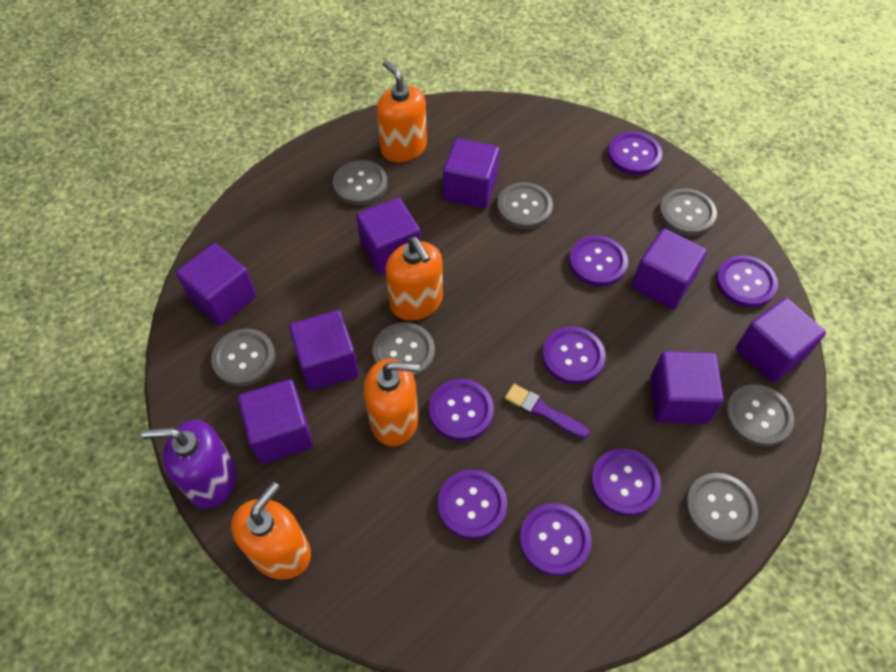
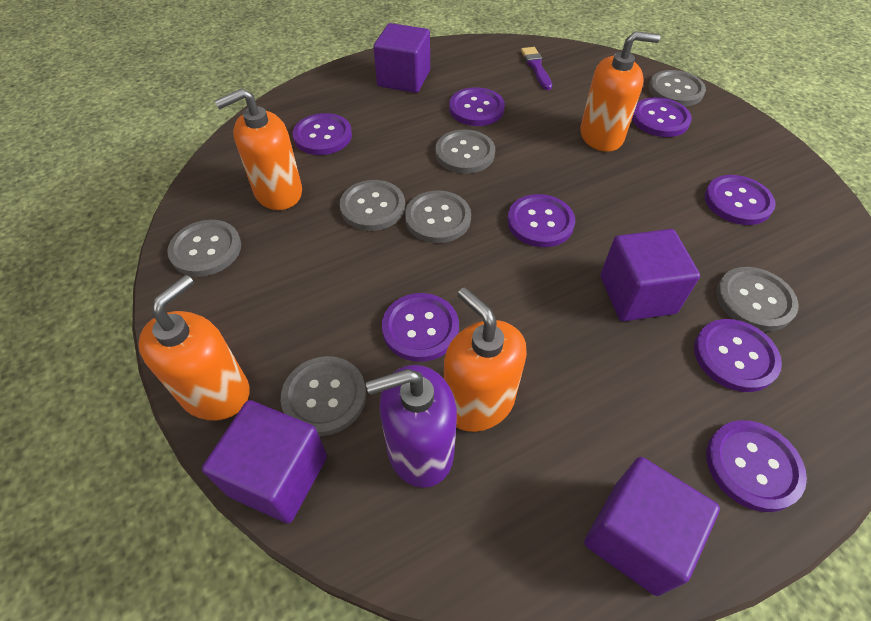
purple cube: [176,243,256,326] [238,379,313,464] [289,310,359,391] [356,197,421,275] [443,138,499,209] [632,228,707,309] [650,351,724,424] [736,298,826,383] = 8 -> [202,400,327,523] [373,23,430,93] [584,457,720,596] [600,229,700,321] = 4

